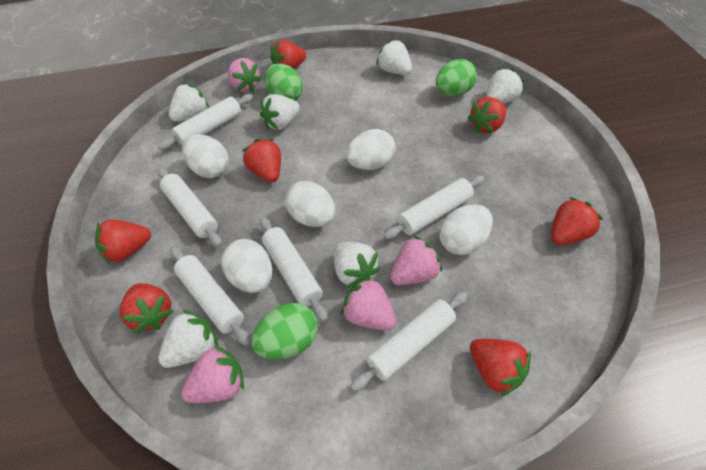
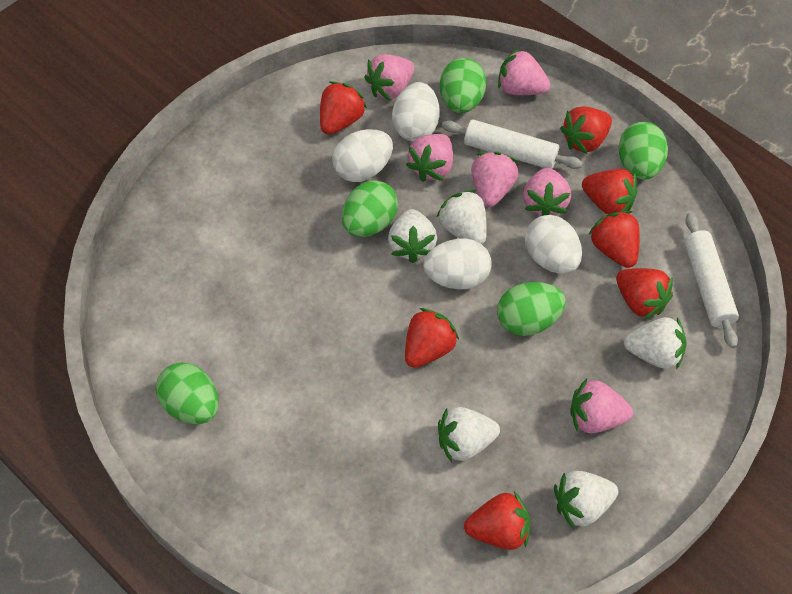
green egg: [251,303,318,360] [265,63,303,101] [436,59,477,96] = 3 -> [156,362,219,424] [342,180,398,237] [440,58,486,113] [497,282,566,336] [618,122,668,180] = 5
pink strawberry: [181,345,244,403] [228,58,262,92] [341,276,396,330] [390,236,442,285] = 4 -> [364,54,414,100] [406,134,453,182] [471,152,519,207] [498,48,551,95] [523,167,571,216] [570,379,633,433] = 6
white egg: [182,134,229,178] [221,239,272,293] [285,181,335,227] [346,129,395,170] [439,204,493,255] = 5 -> [332,129,393,182] [392,82,440,142] [423,238,492,289] [525,215,582,274] = 4
white rolling pin: [158,94,253,150] [158,168,222,247] [170,246,251,346] [260,217,328,322] [350,292,468,391] [383,176,485,239] = 6 -> [442,119,583,169] [684,213,739,348] = 2
white strawberry: [158,310,218,368] [169,84,209,122] [260,94,300,130] [334,242,380,288] [376,40,412,75] [486,68,524,104] = 6 -> [388,209,437,263] [436,190,487,244] [438,407,500,462] [554,471,618,529] [624,317,687,370] = 5

